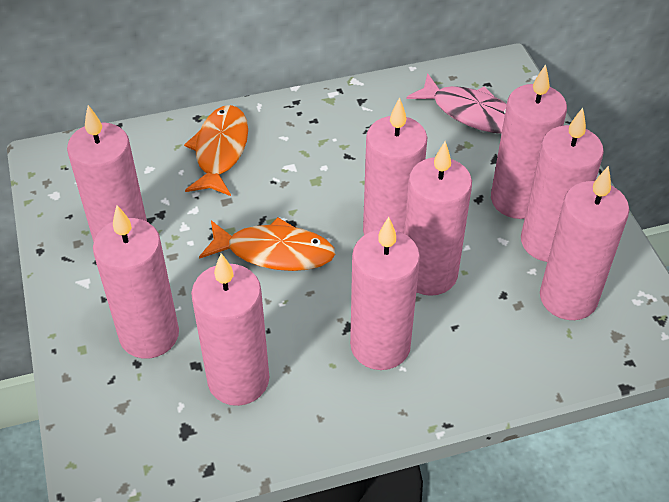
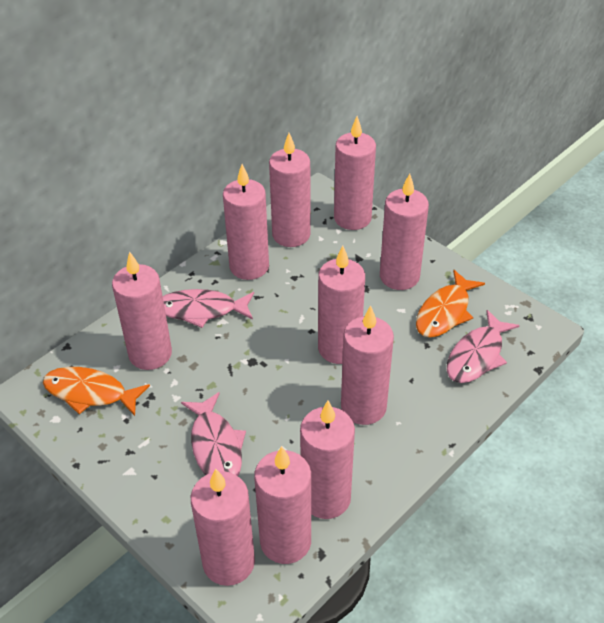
pink candle: [67,105,147,242] [93,205,179,359] [191,253,269,406] [350,217,420,370] [363,97,427,235] [404,142,472,296] [491,64,567,219] [521,108,604,262] [540,166,629,320] = 9 -> [112,251,172,370] [191,468,255,586] [223,164,269,280] [254,446,311,564] [269,133,311,247] [300,400,355,519] [318,246,365,364] [334,116,376,230] [341,305,394,425] [380,174,429,290] = 10
pink fish: [406,73,507,134] = 1 -> [163,289,254,328] [181,392,246,476] [447,310,520,383] = 3

